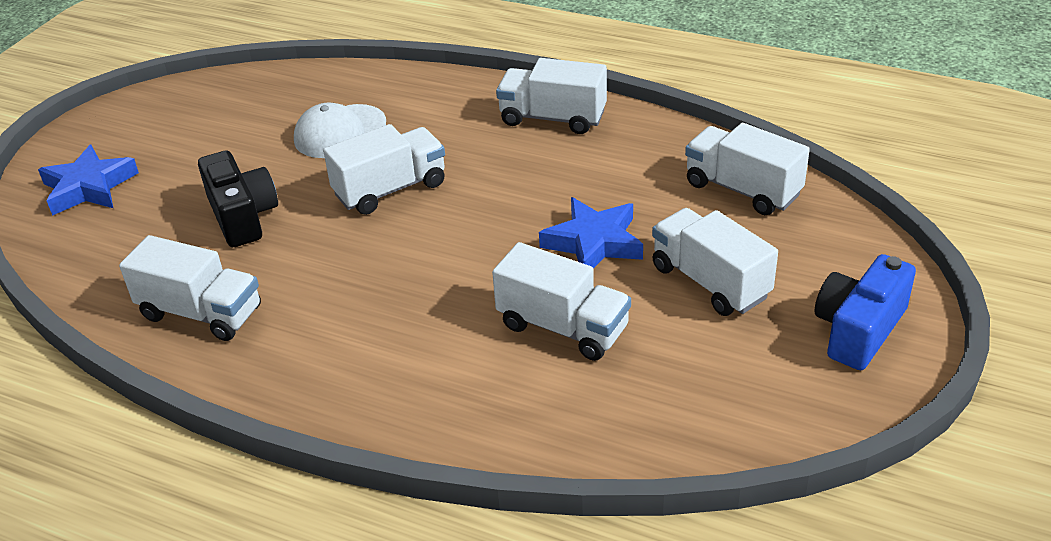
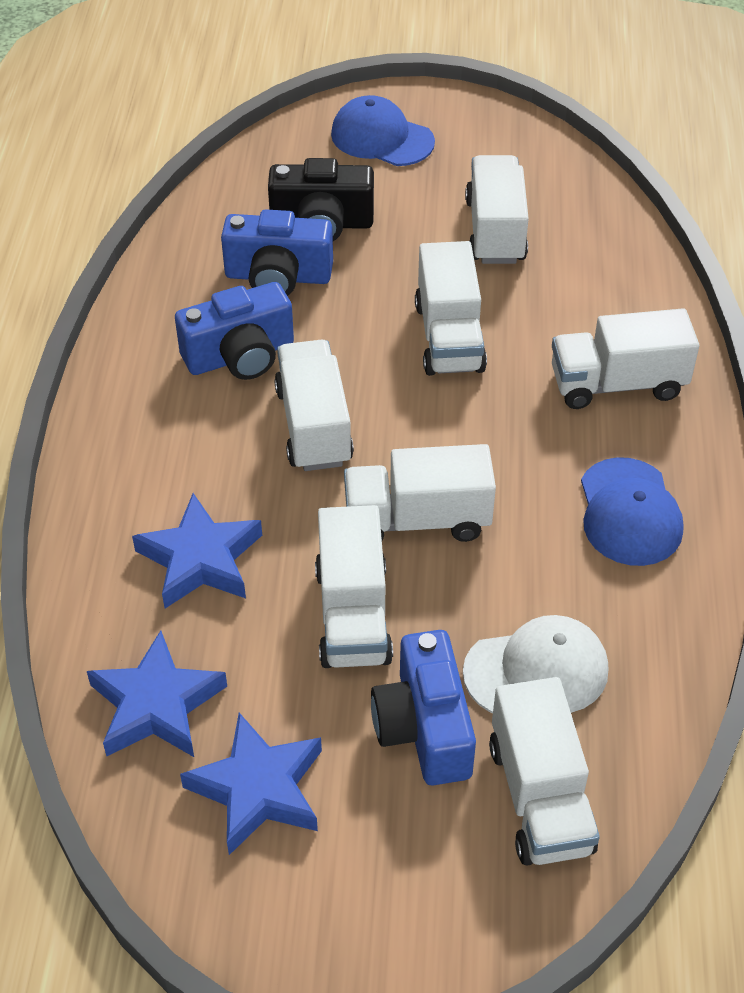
blue camera: [815,254,916,370] = 1 -> [175,282,294,380] [221,209,333,296] [371,630,476,785] = 3
blue cap: none = 0 -> [331,95,435,166] [581,457,684,566] = 2
blue star: [38,145,139,216] [539,197,643,268] = 2 -> [87,630,227,757] [132,493,262,608] [180,713,322,855] = 3
white truck: [119,235,261,341] [323,124,445,215] [492,242,631,361] [496,58,607,134] [652,208,778,316] [685,123,810,215] = 6 -> [274,340,354,471] [315,505,393,668] [344,444,496,542] [415,241,487,376] [465,155,529,264] [489,677,600,866] [552,308,699,409] = 7

